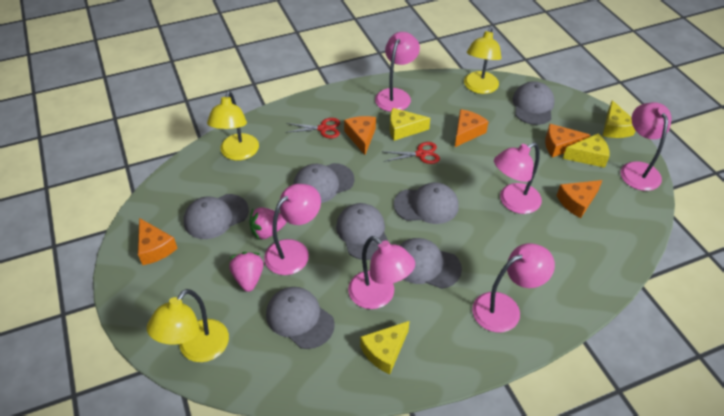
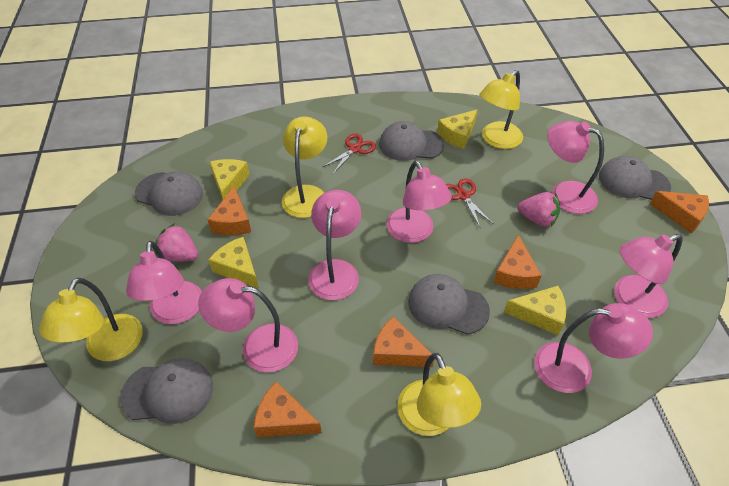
grey cap: [184,194,249,239] [266,287,335,349] [293,163,354,203] [336,203,388,260] [394,182,459,224] [399,238,462,289] [512,81,555,125] = 7 -> [120,358,213,424] [135,171,203,216] [379,121,444,161] [408,274,490,335] [599,156,671,200] = 5
pink lamp: [264,184,321,275] [348,236,415,309] [375,32,420,112] [472,243,555,333] [494,142,542,214] [621,102,672,191] = 6 -> [126,241,202,324] [198,278,298,373] [308,190,361,300] [387,161,452,243] [534,303,653,393] [547,121,604,214] [614,234,683,318] = 7
yellow lamp: [146,289,229,362] [207,91,259,161] [464,27,502,94] = 3 -> [39,278,143,361] [282,116,327,218] [397,353,481,436] [479,70,523,149] = 4

